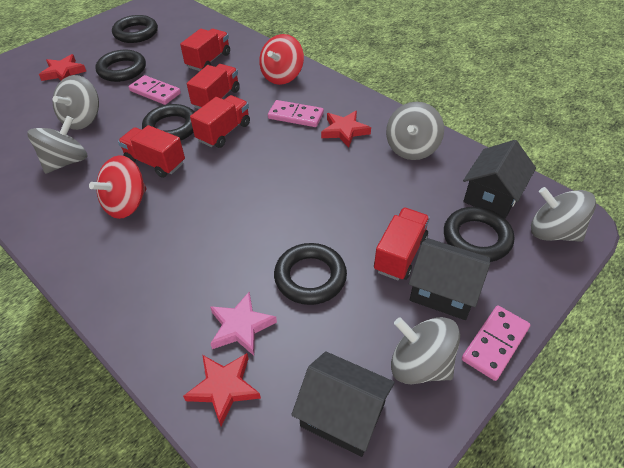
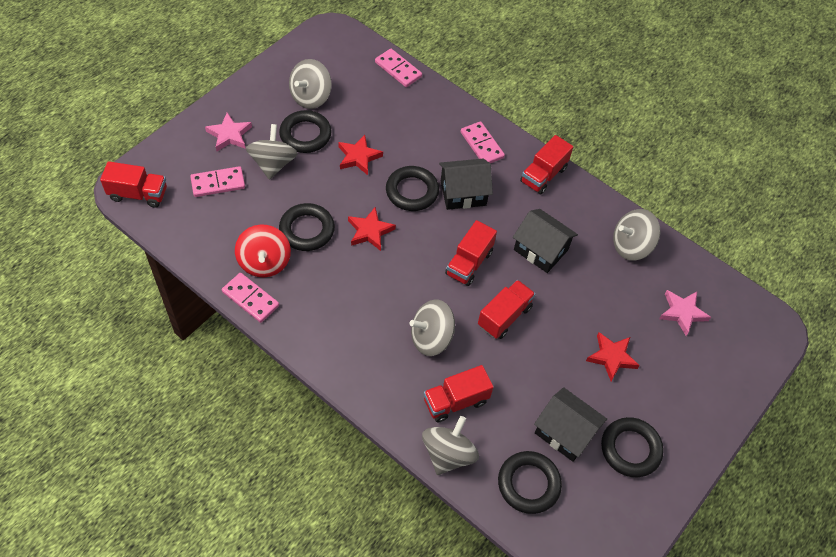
pink domino: [129,75,181,105] [268,100,324,127] [462,306,530,381] = 3 -> [190,166,245,197] [222,273,279,323] [375,49,422,87] [461,121,505,163] = 4
pink star: [210,292,277,356] = 1 -> [205,113,252,151] [659,290,711,336] = 2
red spinning top: [89,155,147,219] [259,34,304,85] = 2 -> [235,224,291,277] = 1

